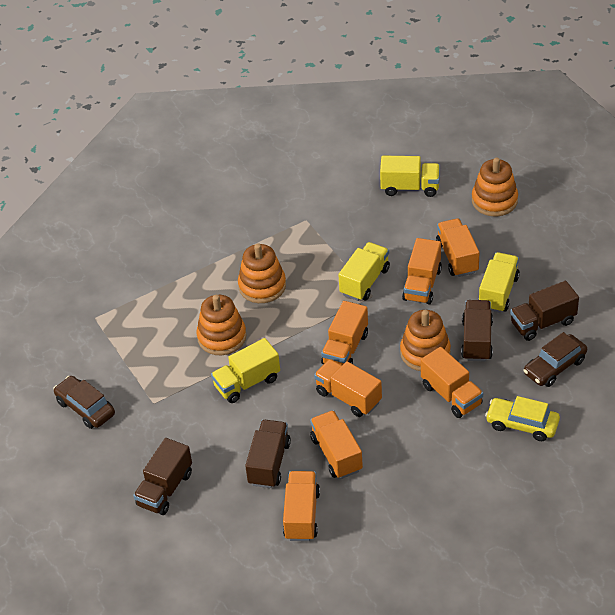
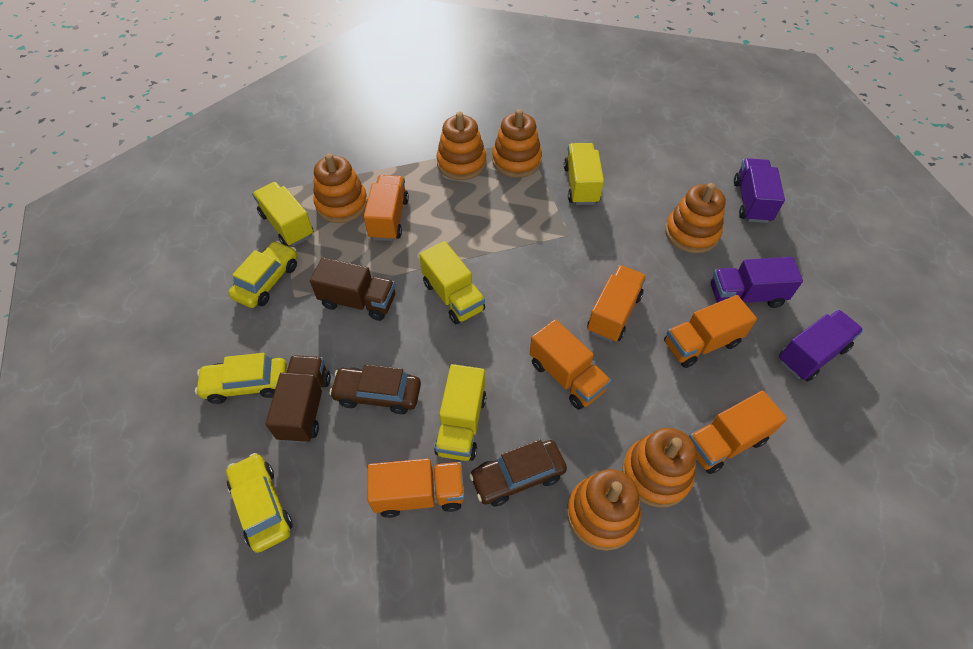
brown truck: [133,438,192,515] [245,420,291,488] [461,300,493,361] [510,281,579,341] = 4 -> [266,355,331,443] [310,257,395,321] = 2
orange stacking toy: [196,295,246,355] [238,243,286,303] [400,310,451,371] [472,157,518,216] = 4 -> [313,153,368,223] [436,112,486,180] [492,109,542,178] [567,469,641,551] [622,428,697,508] [665,183,726,253] = 6
orange truck: [283,471,320,541] [310,410,363,479] [314,359,382,417] [321,301,368,365] [402,238,442,305] [421,347,483,418] [436,218,479,277] = 7 -> [364,175,409,241] [367,458,465,518] [530,319,611,410] [587,265,646,342] [664,295,757,368] [689,391,787,474] = 6
purple truck: none = 0 -> [711,257,803,308] [734,158,785,223] [779,310,864,382] = 3
yellow car: [485,396,560,441] = 1 -> [195,353,287,404] [226,453,292,553] [228,241,297,308] = 3

